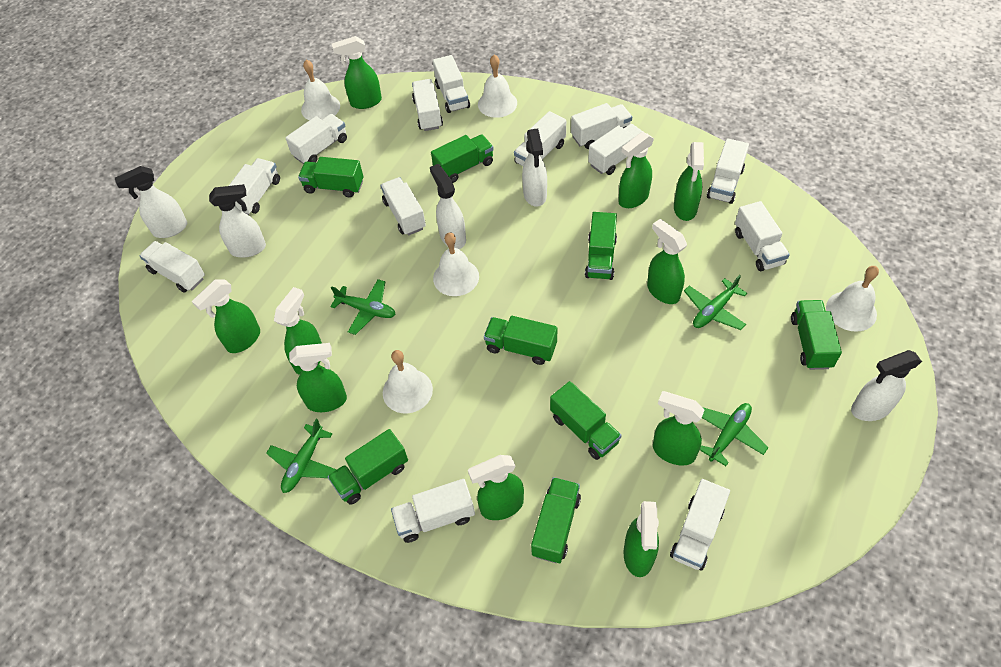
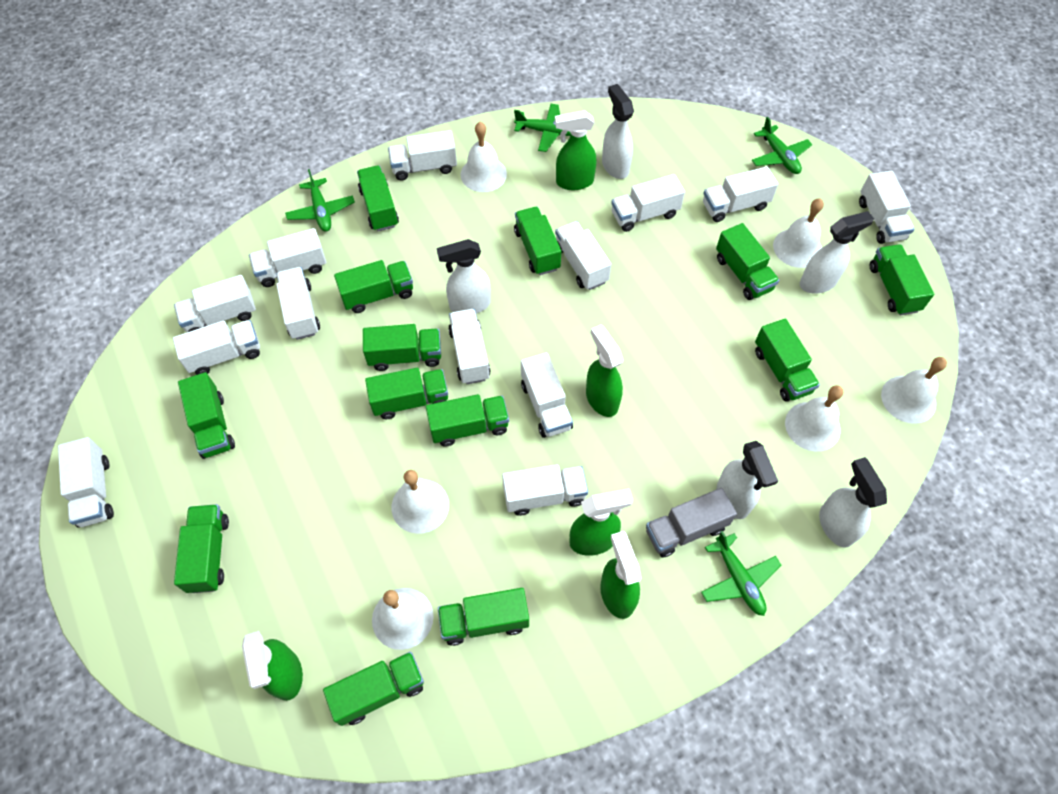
green spray bottle: [192,279,260,353] [274,287,322,375] [289,343,347,412] [332,36,382,109] [468,455,524,520] [618,132,654,208] [623,501,659,577] [647,219,687,304] [653,391,704,465] [674,142,704,221] = 10 -> [242,631,303,701] [555,110,596,190] [570,489,633,556] [586,325,623,417] [600,531,641,619] = 5
green truck: [298,157,363,198] [328,429,408,505] [431,134,494,183] [484,316,557,365] [531,477,581,563] [550,381,621,460] [585,212,617,280] [791,300,842,370] = 8 -> [174,504,229,593] [178,372,235,459] [323,652,424,726] [334,260,413,313] [357,165,399,231] [363,324,441,371] [365,368,448,419] [426,394,509,447] [438,588,529,646] [514,207,561,275] [716,223,779,300] [755,319,820,402] [870,244,934,315] = 13
grey truck: none = 0 -> [646,488,737,558] = 1
white bell: [301,59,340,120] [383,350,433,413] [433,232,479,296] [478,55,517,118] [826,266,879,332] = 5 -> [372,588,434,650] [391,470,449,534] [461,122,507,192] [773,198,824,268] [785,385,843,451] [881,357,947,424] = 6

